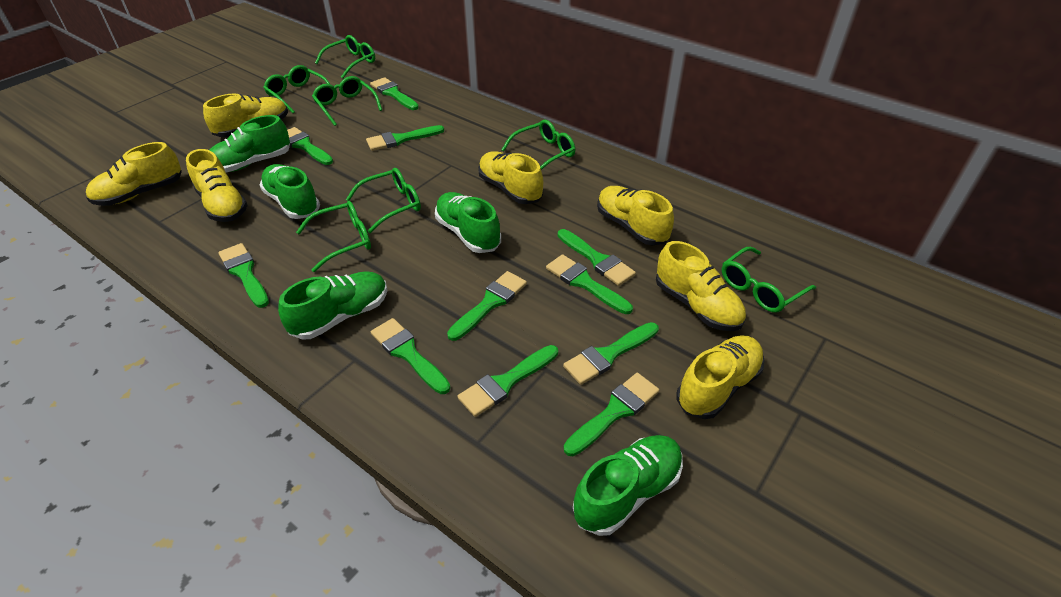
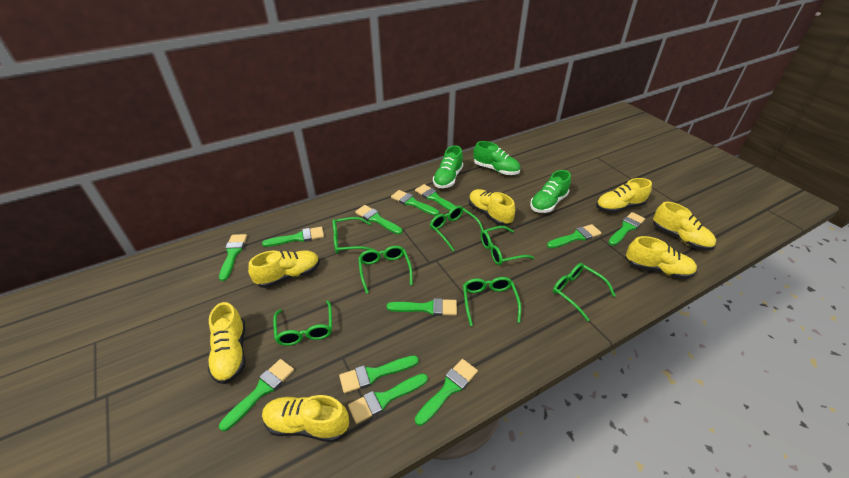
green brush: [218,243,269,308] [287,127,333,165] [366,125,444,151] [370,77,419,110] [371,318,451,394] [447,271,527,341] [457,345,558,417] [546,254,633,314] [558,229,636,286] [563,322,659,385] [564,373,659,456] = 11 -> [219,234,247,281] [219,359,294,431] [262,226,324,247] [339,355,419,394] [348,374,428,424] [355,205,403,235] [387,298,457,316] [391,190,439,216] [415,184,456,211] [415,359,478,426] [547,224,602,248] [608,212,645,246] = 12
green shoe: [209,115,290,173] [260,164,320,219] [278,271,387,340] [435,192,501,253] [573,435,683,536] = 5 -> [433,145,463,188] [473,141,520,175] [530,170,571,213] = 3

